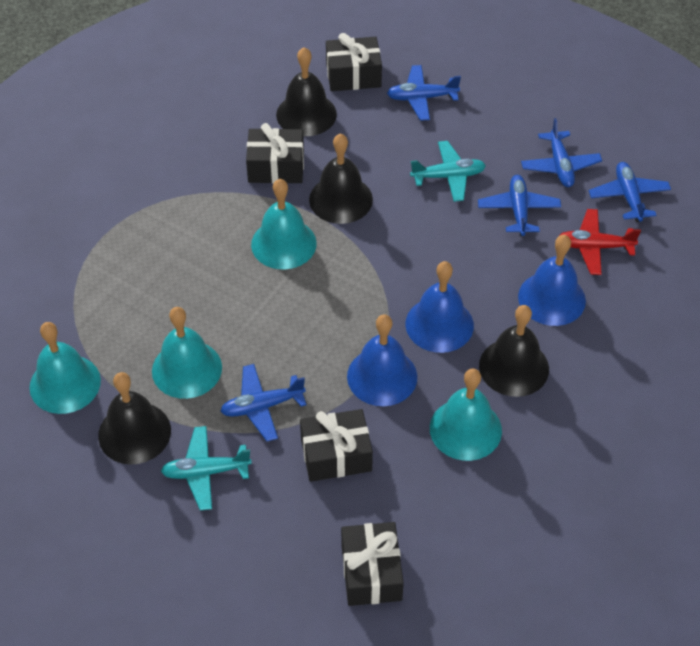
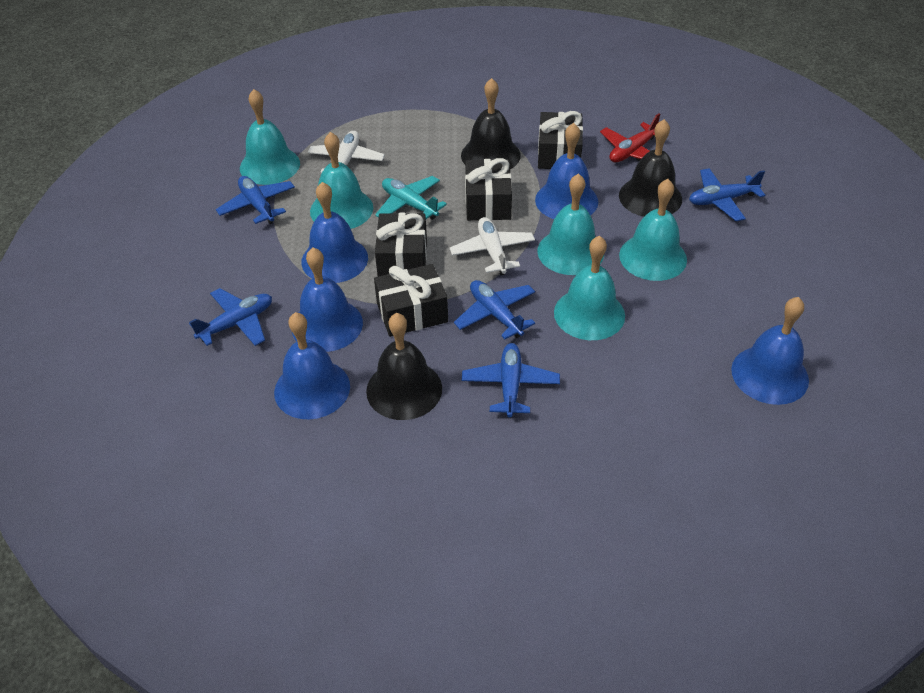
black bell: [98,372,171,465] [276,47,337,136] [309,133,373,224] [479,305,549,397] = 4 -> [366,313,442,420] [461,78,521,169] [619,119,682,217] = 3
blue bell: [347,314,417,406] [405,261,474,353] [518,235,586,326] = 3 -> [274,312,350,419] [292,248,363,352] [301,182,368,283] [535,123,598,219] [731,297,809,405] = 5
turquoise bell: [29,322,101,414] [152,307,222,399] [251,179,317,269] [430,368,502,461] = 4 -> [240,89,300,185] [310,132,373,229] [537,173,604,275] [554,236,625,340] [619,179,687,281] = 5
turquoise plane: [161,426,252,510] [410,141,486,202] = 2 -> [375,176,447,220] = 1
white plane: none = 0 -> [308,131,385,173] [450,217,535,275] = 2

